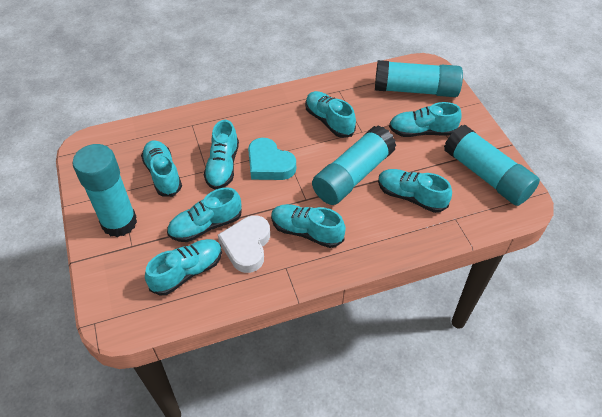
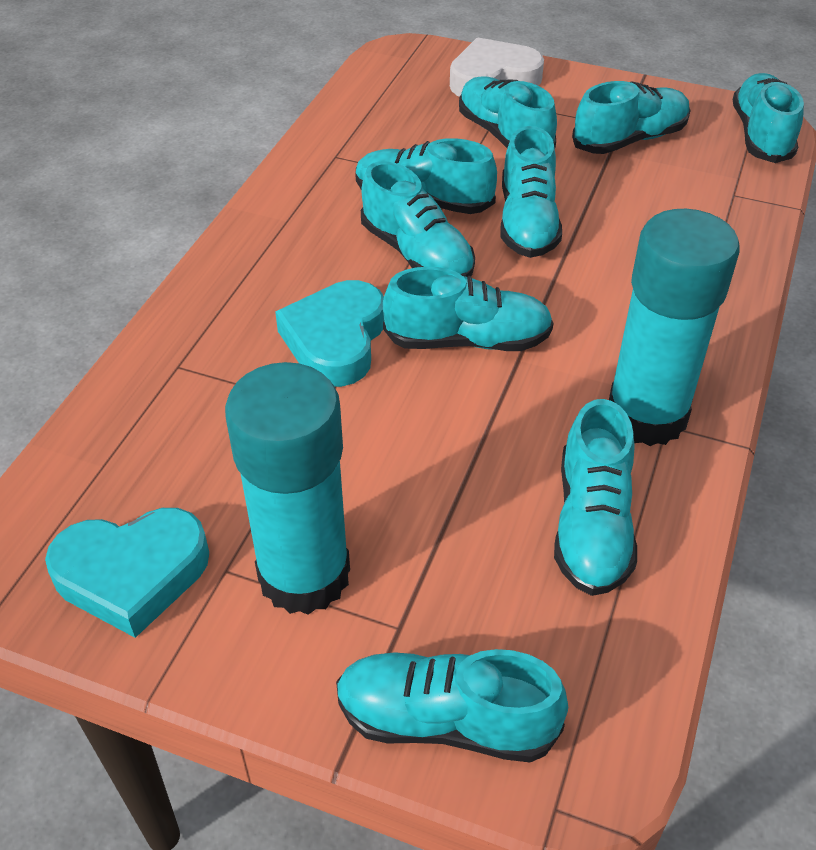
turquoise glue stick: [73,144,137,237] [312,125,396,205] [375,60,463,97] [444,125,540,206] = 4 -> [225,362,350,615] [609,209,739,446] = 2
turquoise heart: [248,138,296,180] = 1 -> [45,508,209,638] [275,280,384,387] = 2
turquoise shoe: [141,140,182,197] [145,239,222,296] [167,187,242,242] [204,120,239,190] [271,204,346,248] [305,91,356,138] [378,169,452,213] [389,102,462,137] = 8 -> [336,649,568,762] [355,138,497,214] [361,161,475,277] [383,267,554,351] [459,76,557,148] [500,126,562,258] [554,399,637,596] [572,81,691,154] [733,73,804,163] = 9

